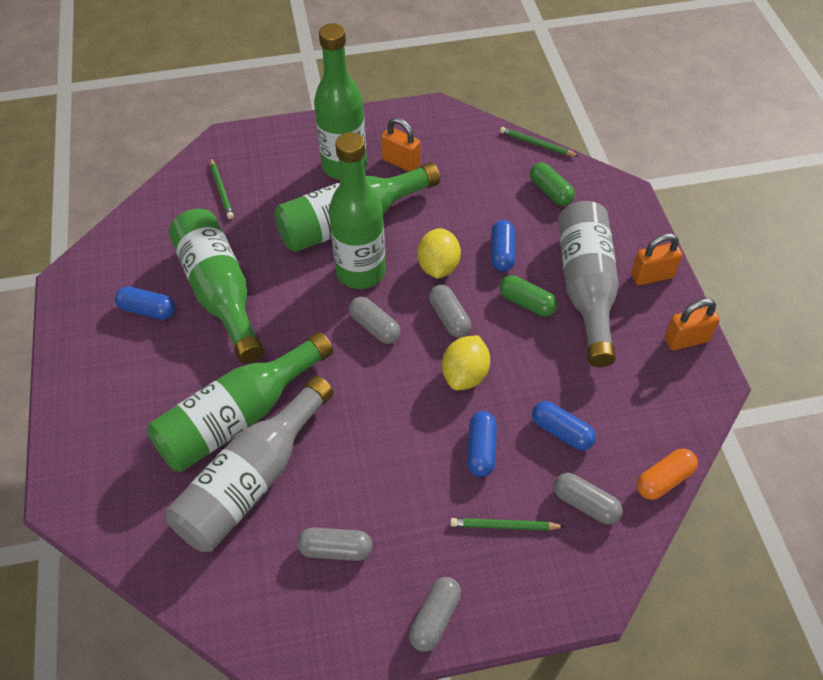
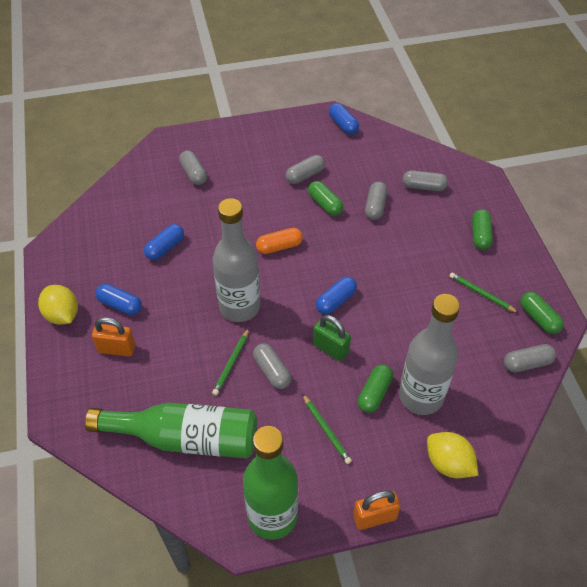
green bottle: [147,332,334,472] [169,209,264,364] [274,162,440,252] [314,23,367,180] [329,132,386,289] = 5 -> [85,403,257,458] [243,426,298,540] = 2
green capsule: [499,275,558,317] [530,162,575,206] = 2 -> [308,181,343,216] [358,364,393,413] [472,209,493,250] [520,292,564,334] = 4
green padlock: none = 0 -> [313,315,351,361] = 1
grey capsule: [297,527,372,561] [349,297,401,344] [409,577,461,652] [429,285,471,338] [554,473,623,524] = 5 -> [179,150,207,185] [253,343,291,389] [286,155,325,184] [365,182,387,220] [402,170,448,191] [504,344,556,373] = 6
orange padlock: [381,117,421,172] [631,233,683,285] [664,298,720,350] = 3 -> [92,317,135,356] [353,490,401,530] = 2

